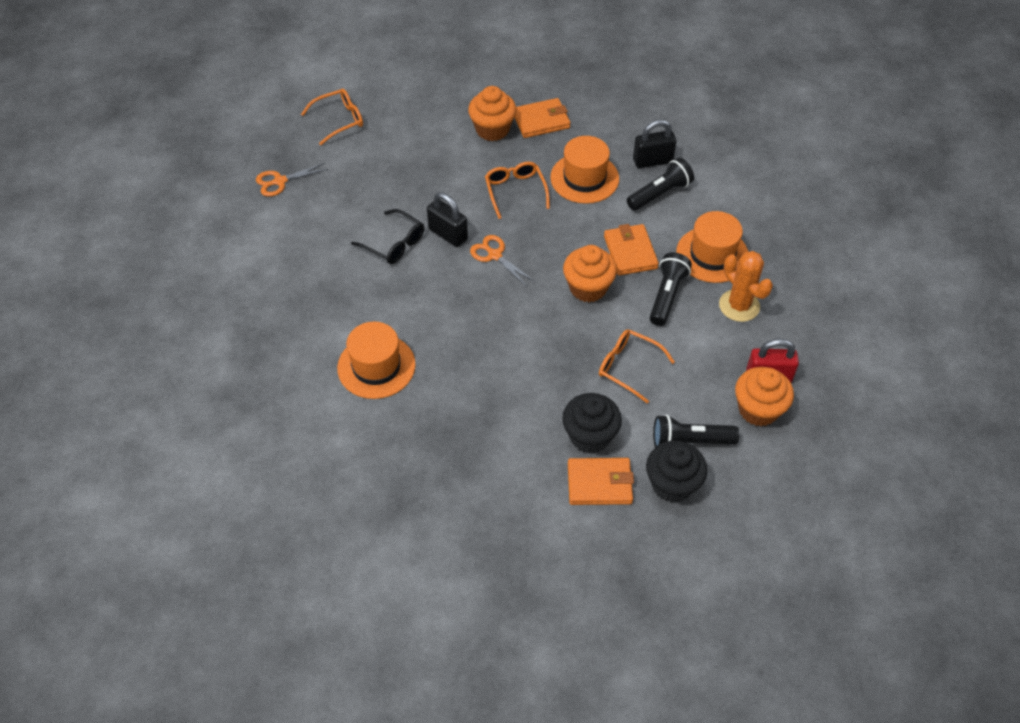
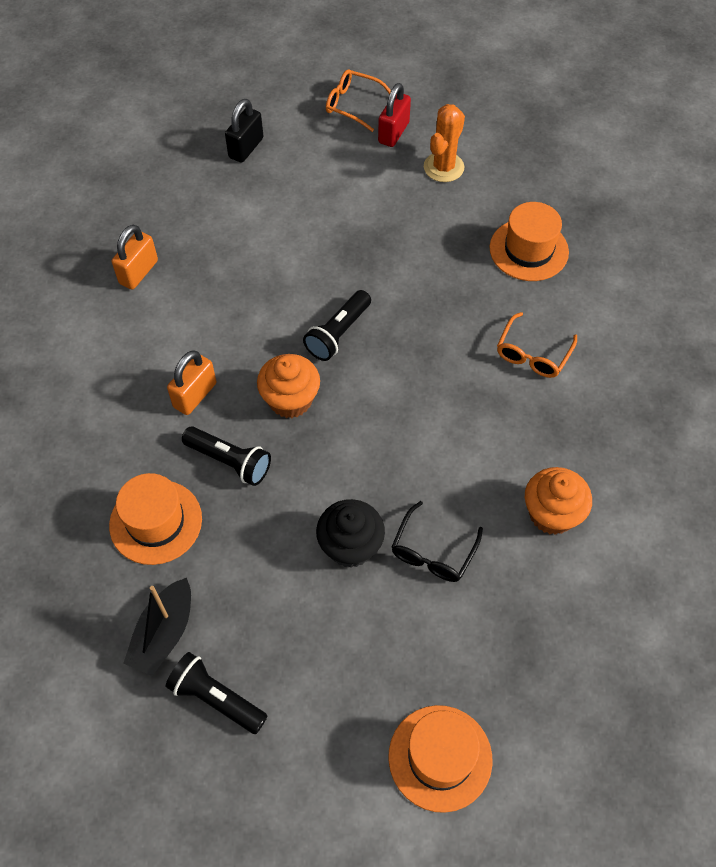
black boat: none = 0 -> [123,578,191,676] = 1
black cupcake: [562,393,622,453] [646,441,707,503] = 2 -> [316,499,385,568] = 1
black padlock: [427,192,468,247] [633,120,677,168] = 2 -> [225,99,263,163] = 1
orange cupcake: [468,86,516,141] [563,245,617,302] [735,367,794,426] = 3 -> [257,354,320,418] [525,467,592,535] = 2
orange glasses: [301,89,363,145] [485,162,550,219] [599,329,675,404] = 3 -> [326,69,391,132] [497,312,577,378] = 2
orange padlock: none = 0 -> [112,224,158,290] [167,350,216,415] = 2
orange scissors: [256,163,327,197] [470,235,534,287] = 2 -> none = 0
orange wallet: [514,98,571,138] [568,458,634,505] [604,224,659,275] = 3 -> none = 0

